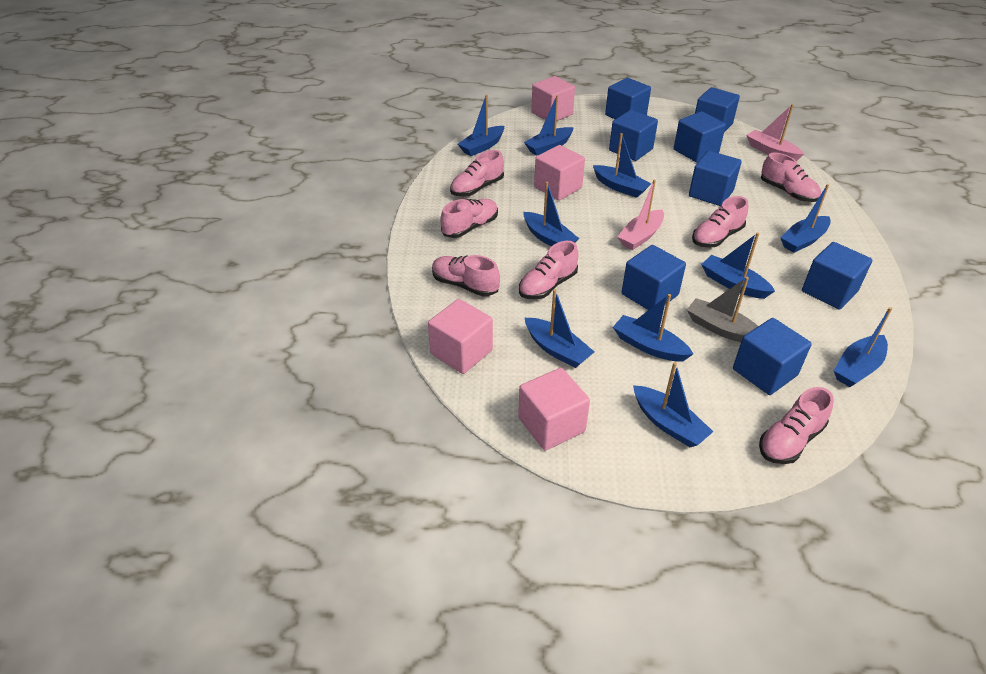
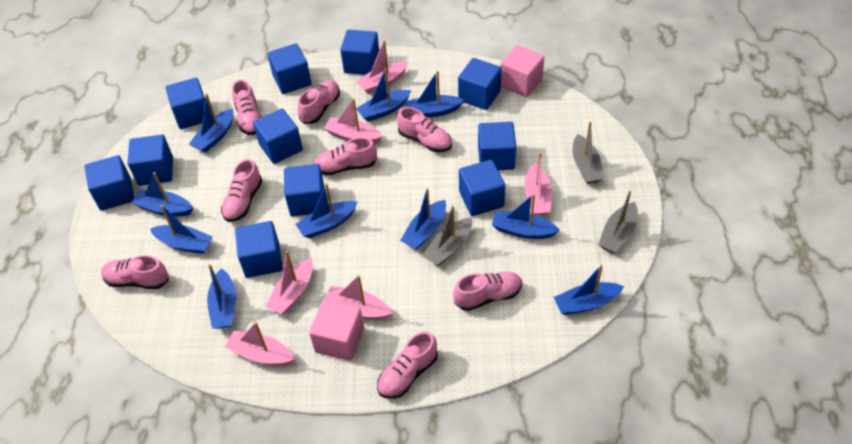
blue cube: [605,78,651,119] [609,110,658,161] [622,245,686,310] [674,111,726,162] [689,151,742,206] [695,87,740,132] [733,318,812,395] [802,242,872,310] = 8 -> [85,155,134,211] [128,134,173,186] [166,78,205,129] [235,221,283,278] [253,108,303,164] [267,43,311,94] [284,164,324,217] [340,30,379,75] [458,58,502,110] [459,160,505,216] [478,122,516,170] = 11
grey boat: [687,277,758,342] = 1 -> [422,205,472,266] [573,122,604,184] [598,190,638,253] = 3
pink boat: [618,180,664,250] [746,104,804,161] = 2 -> [225,322,295,365] [265,251,313,314] [324,98,383,144] [325,275,393,320] [356,40,408,94] [524,152,552,216] = 6
pink cube: [428,299,493,374] [518,368,590,451] [531,76,575,121] [534,145,585,200] = 4 -> [309,299,364,361] [500,45,544,97] = 2
pink shoe: [432,255,500,297] [441,199,498,238] [450,150,504,196] [519,241,579,299] [692,196,748,248] [759,387,834,464] [761,152,821,202] = 7 -> [101,255,169,289] [221,159,262,222] [232,80,262,135] [298,80,340,124] [314,137,377,175] [377,331,438,399] [397,107,452,152] [453,272,522,311] = 8

